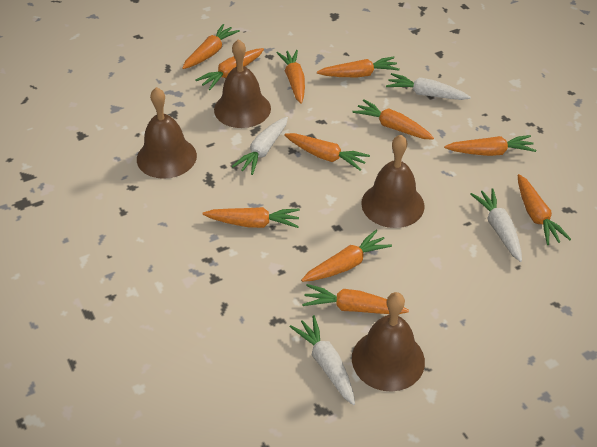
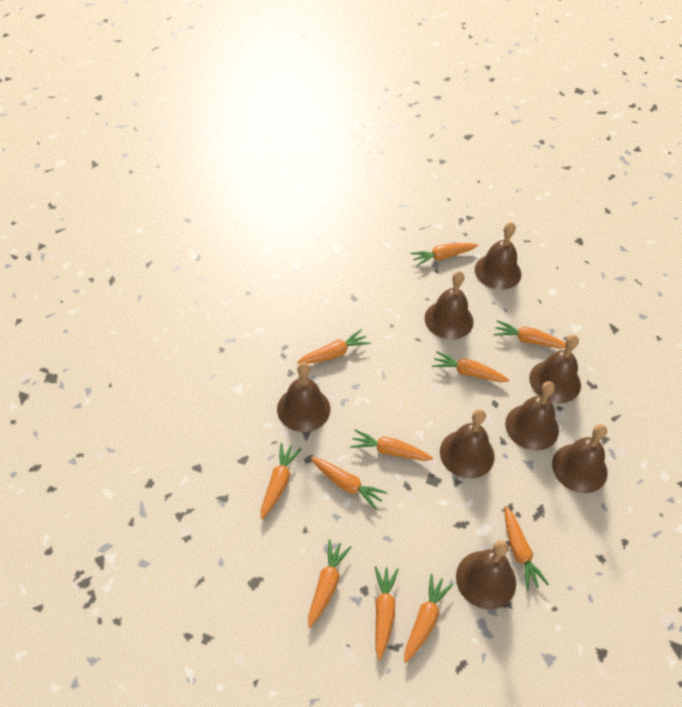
brown bell: [137,87,197,179] [214,39,271,128] [352,292,425,392] [361,135,424,228] = 4 -> [277,362,330,432] [425,271,474,340] [440,409,495,479] [456,540,516,609] [475,222,521,290] [505,381,559,451] [529,335,581,403] [552,424,608,493] = 8
white carrot: [232,117,288,175] [289,315,355,405] [386,73,471,100] [470,188,522,262] = 4 -> none = 0

